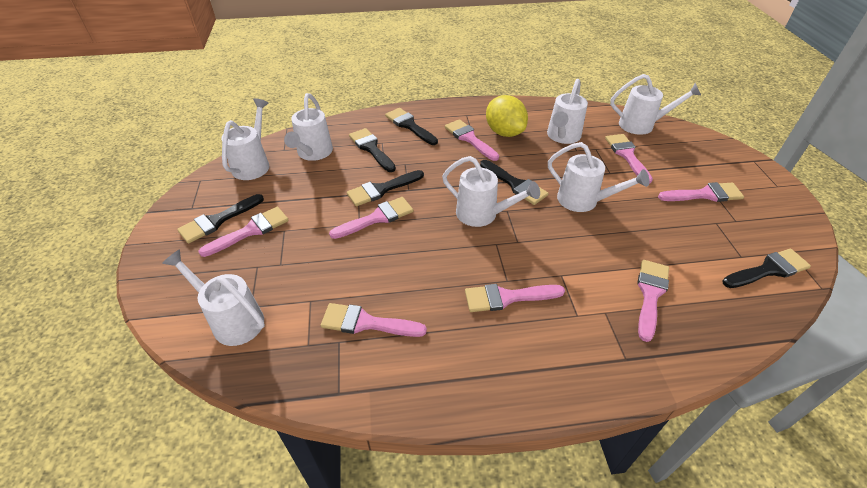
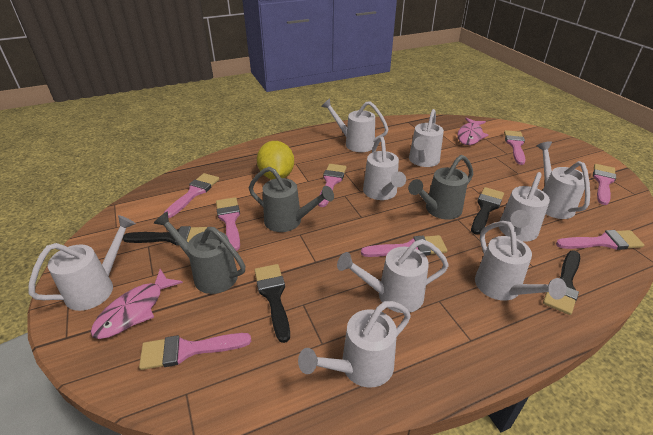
black brush: [177,194,264,244] [347,170,424,206] [349,128,396,172] [385,108,438,145] [480,160,549,205] [723,249,811,288] = 6 -> [123,226,207,245] [255,264,290,343] [471,187,504,235] [543,251,580,315] = 4
grey watering can: none = 0 -> [153,211,245,294] [249,167,334,232] [408,155,473,220] = 3
pink fish: none = 0 -> [91,269,183,339] [457,118,489,145] = 2
white watering can: [162,250,265,346] [221,98,269,180] [284,93,333,161] [442,156,540,227] [547,79,588,144] [548,142,649,212] [610,74,701,135] = 7 -> [28,215,136,311] [298,301,411,388] [321,98,389,152] [337,239,449,313] [363,137,406,200] [409,109,444,167] [475,221,567,301] [499,172,550,242] [537,141,590,219] = 9

